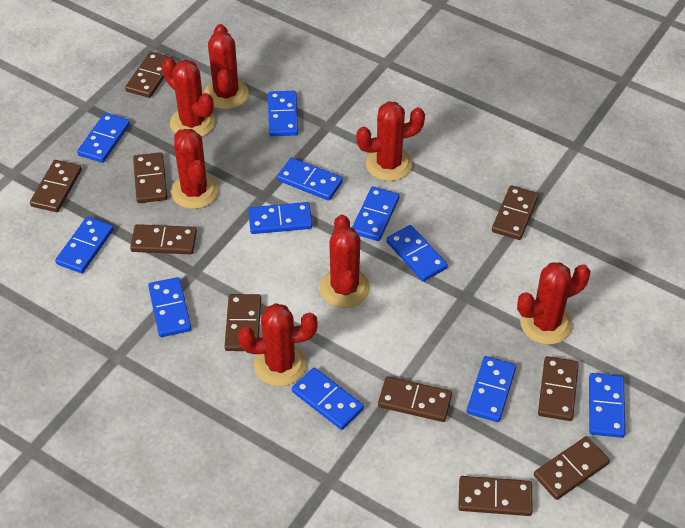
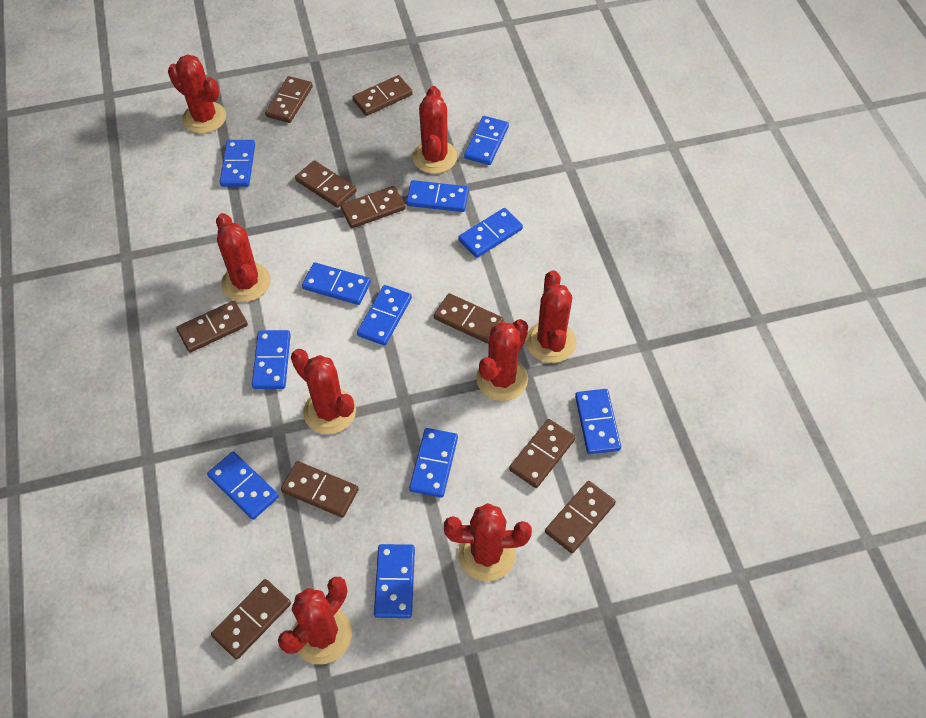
red cactus: [162,58,215,137] [171,129,219,209] [204,24,249,109] [238,303,318,386] [320,215,370,308] [356,101,425,181] [517,262,590,345] = 7 -> [168,55,226,133] [216,213,270,302] [278,577,352,664] [291,349,356,434] [412,86,457,174] [444,503,532,581] [476,319,528,401] [526,270,576,363] = 8

